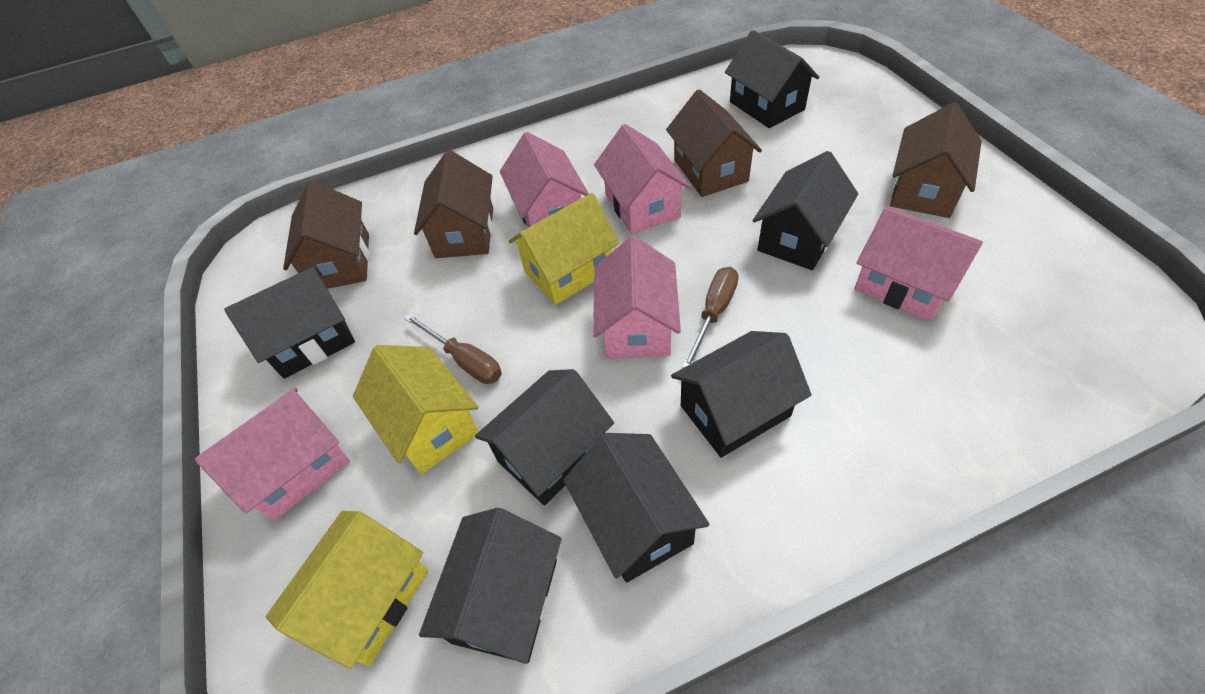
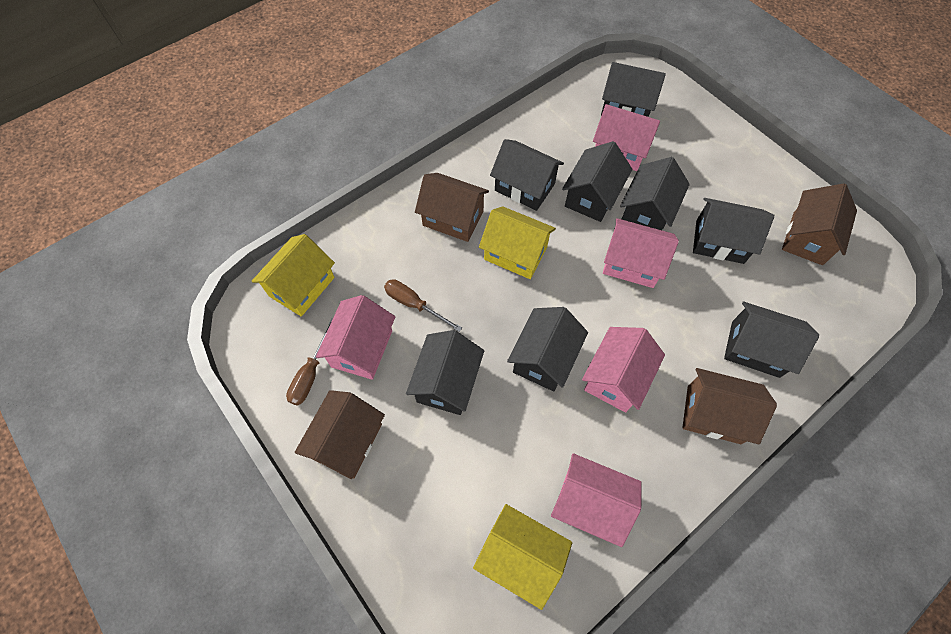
black house: [224,267,355,379] [419,508,561,664] [475,369,614,505] [563,433,710,583] [671,331,811,458] [725,30,819,128] [753,151,858,270] = 7 -> [406,330,484,415] [490,139,564,211] [507,307,588,391] [562,141,632,222] [601,62,666,117] [620,157,690,230] [693,198,774,264] [724,302,819,378] = 8

